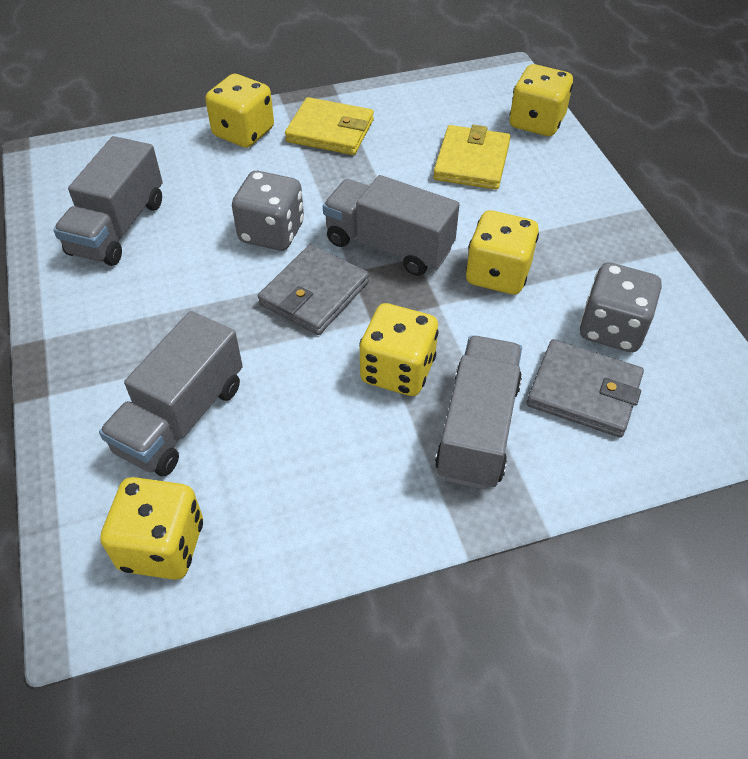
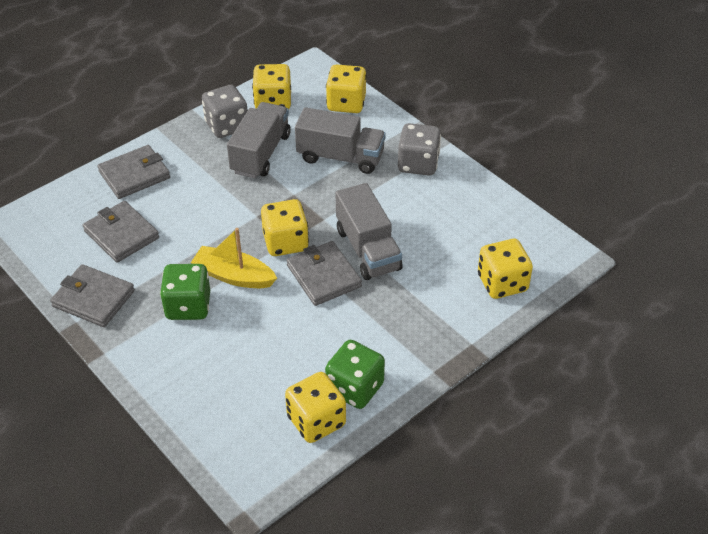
green dice: none = 0 -> [160,264,210,320] [325,340,385,409] = 2
grey truck: [53,136,163,266] [99,311,243,476] [323,175,460,276] [435,336,522,489] = 4 -> [227,102,291,178] [295,107,386,174] [335,183,403,280] = 3
grey wallet: [258,245,369,335] [527,339,644,438] = 2 -> [50,264,135,327] [82,201,159,263] [97,145,170,199] [287,241,362,306] = 4
yellow boat: none = 0 -> [191,228,277,288] = 1
yellow wallet: [285,97,374,155] [433,125,510,190] = 2 -> none = 0

